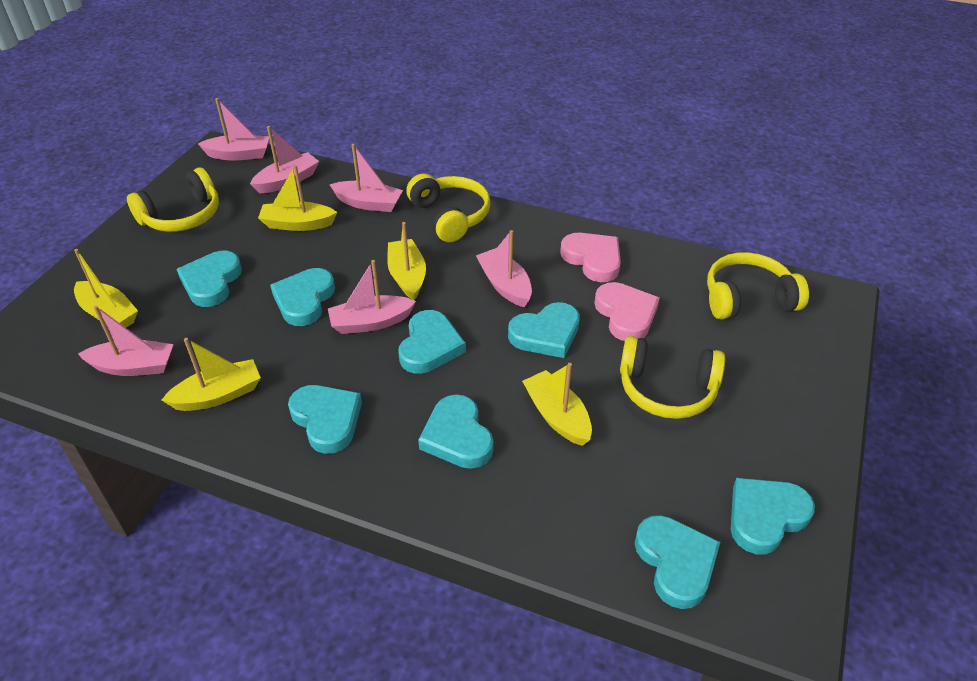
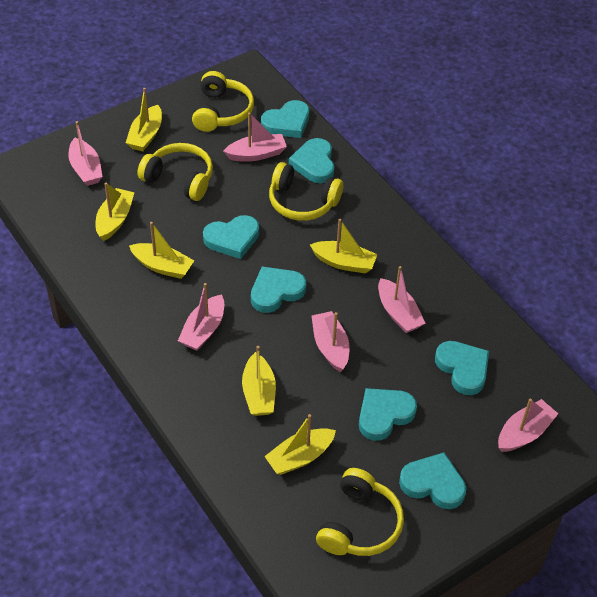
pink heart: [560,233,621,282] [594,282,660,341] = 2 -> none = 0
turquoise heart: [177,251,242,307] [270,268,335,326] [288,385,362,454] [398,310,466,374] [418,394,493,469] [508,302,580,358] [635,515,720,609] [731,478,815,554] = 8 -> [203,215,259,259] [251,266,306,313] [261,100,309,138] [289,138,334,183] [359,388,417,441] [399,452,466,509] [435,341,489,395] = 7
yellow boat: [74,249,138,328] [162,338,261,411] [258,165,337,231] [387,222,426,300] [522,363,592,446] = 5 -> [96,183,135,241] [126,88,162,151] [129,222,194,279] [242,346,276,416] [264,414,336,475] [310,219,378,273] = 6

